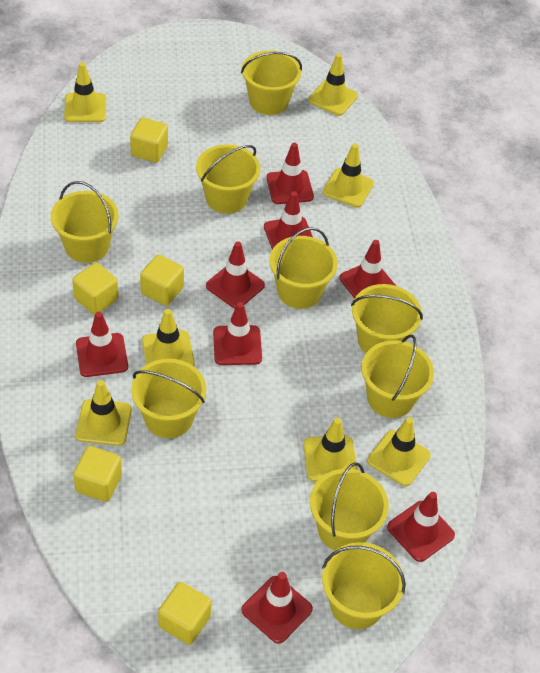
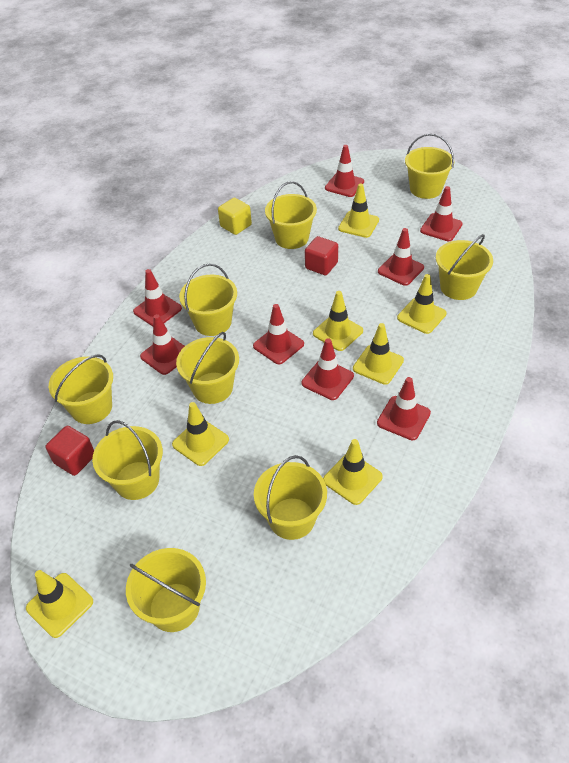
red cube: none = 0 -> [45,426,94,476] [305,236,338,276] = 2
yellow cube: [72,263,118,315] [73,446,122,502] [130,117,168,163] [140,254,184,306] [158,582,212,645] = 5 -> [218,198,252,235] = 1

